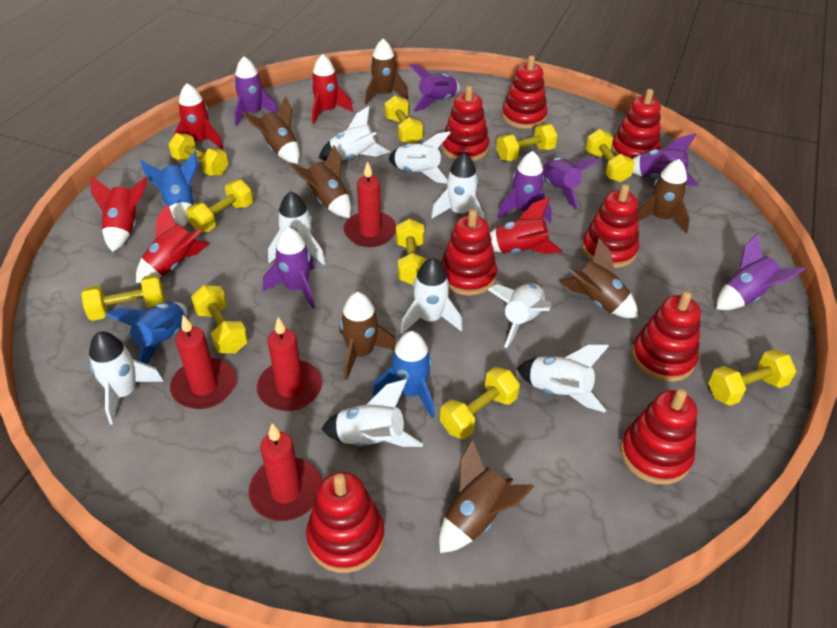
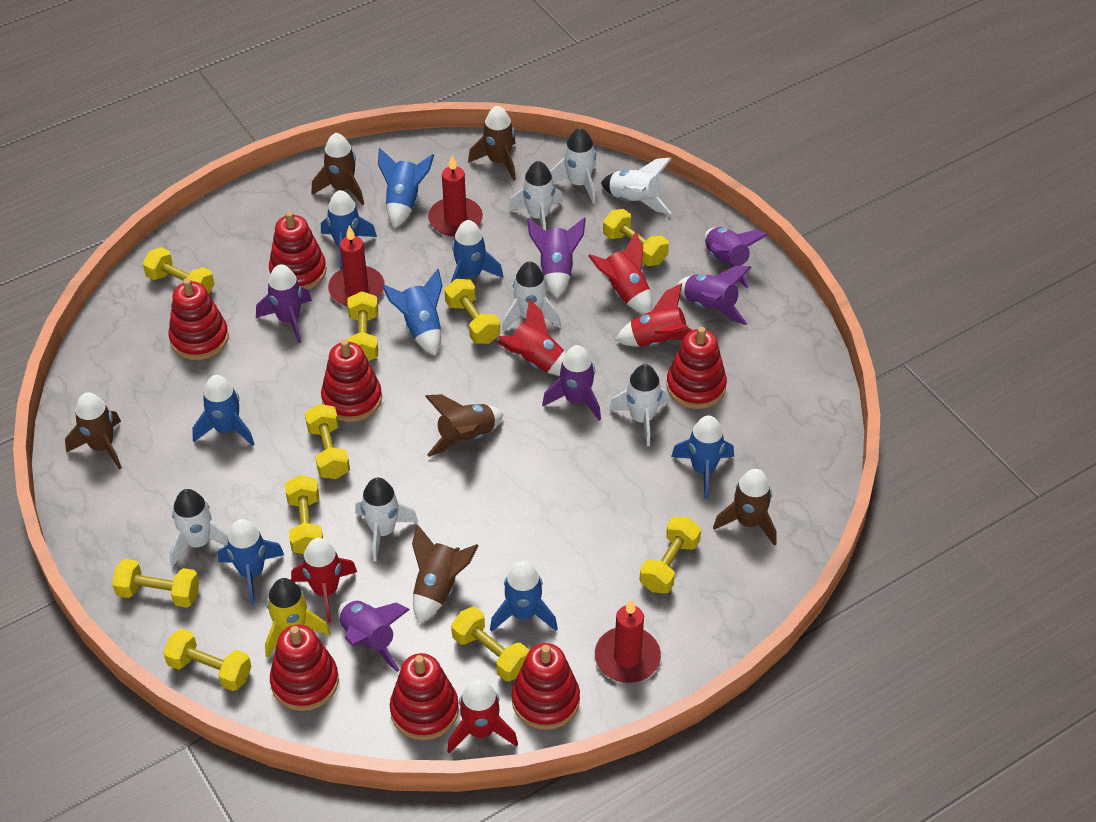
blue rocket: [105,302,187,364] [140,151,197,227] [373,331,435,418] = 3 -> [192,375,255,446] [218,519,284,604] [321,190,377,269] [378,148,434,228] [382,269,442,356] [451,220,503,282] [490,561,558,632] [671,415,734,499] = 8
brown rocket: [243,97,300,164] [289,145,351,218] [339,292,396,380] [365,39,408,105] [439,439,535,553] [559,238,638,318] [638,159,690,233] = 7 -> [65,392,122,469] [311,133,364,205] [412,524,479,623] [425,394,503,457] [468,105,516,181] [713,469,777,546] = 6
purple rocket: [234,56,278,126] [263,227,315,309] [409,64,460,111] [497,151,551,223] [542,157,600,209] [632,133,698,186] [716,234,805,310] = 7 -> [256,264,312,343] [338,600,410,672] [527,217,586,298] [542,345,601,421] [677,266,751,325] [705,227,768,288] = 6
red candle: [170,315,236,409] [248,424,322,521] [257,317,322,411] [344,161,396,247] = 4 -> [328,226,385,306] [428,155,483,236] [595,599,661,683] = 3
red stacking toy: [306,472,384,573] [441,209,497,296] [442,85,489,161] [502,55,548,129] [582,184,639,268] [611,89,661,159] [620,389,697,485] [632,291,701,382] = 8 -> [168,278,229,360] [269,211,326,290] [270,624,339,711] [321,339,382,422] [390,653,459,740] [512,643,580,730] [667,327,727,409] = 7
white rocket: [89,331,164,425] [268,191,325,265] [319,106,390,161] [322,379,423,447] [389,131,451,184] [400,257,463,334] [431,153,484,219] [488,283,552,348] [517,345,609,413] = 9 -> [169,489,228,567] [355,477,418,561] [502,261,561,332] [508,161,563,231] [550,128,597,204] [601,158,671,214] [609,364,670,446] = 7
yellow rocket: none = 0 -> [265,578,330,658] = 1

